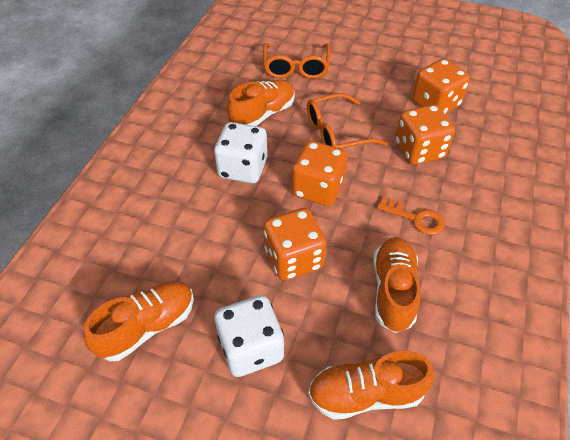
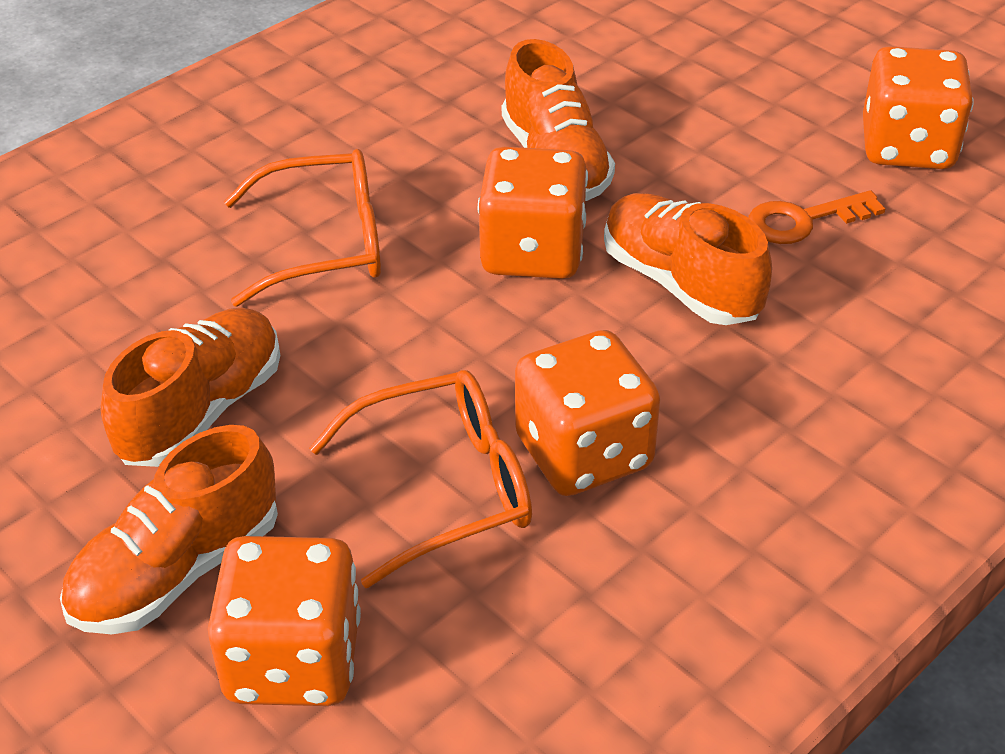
white dice: [214,122,267,183] [215,295,284,377] = 2 -> none = 0

